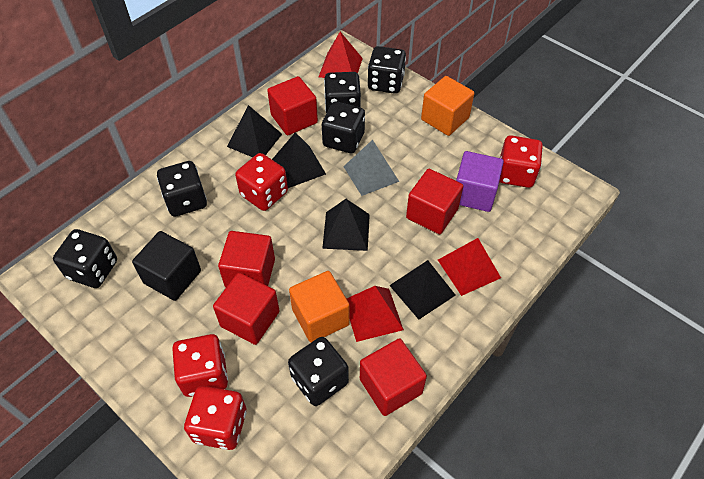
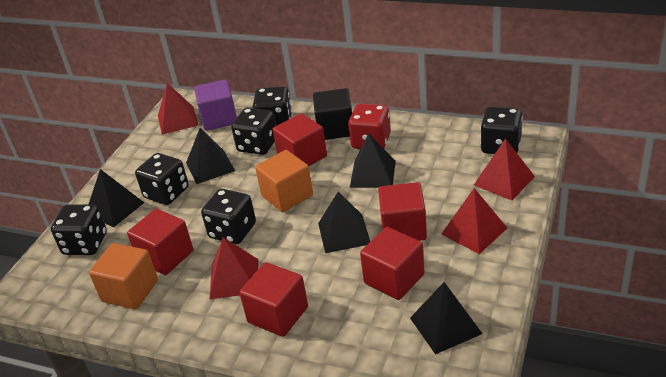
black pyramid: [227,105,282,157] [272,132,326,188] [322,199,370,251] [389,260,455,320] = 4 -> [89,169,144,228] [186,128,235,184] [318,192,370,253] [350,133,396,188] [410,282,483,354] = 5
grey pyramid: [343,140,399,196] = 1 -> none = 0
red dice: [172,334,228,397] [184,386,247,450] [235,153,288,211] [499,135,543,188] = 4 -> [348,104,391,149] = 1
red pyramid: [319,32,363,78] [347,286,404,342] [438,238,501,296] = 3 -> [158,83,199,135] [210,237,258,299] [441,188,507,254] [474,138,535,201] = 4

